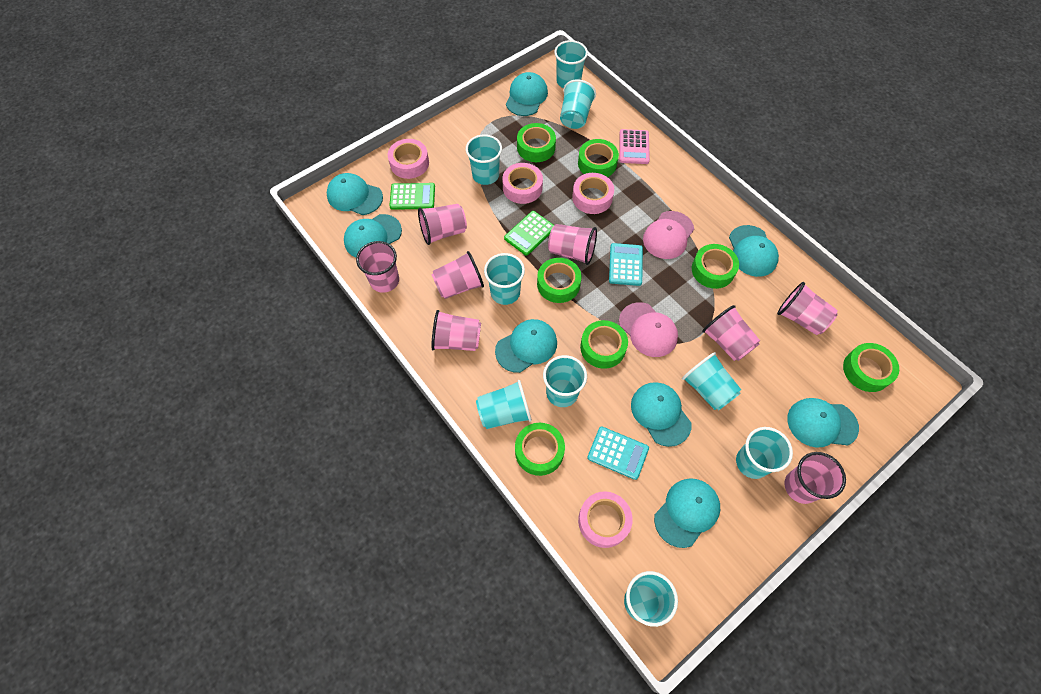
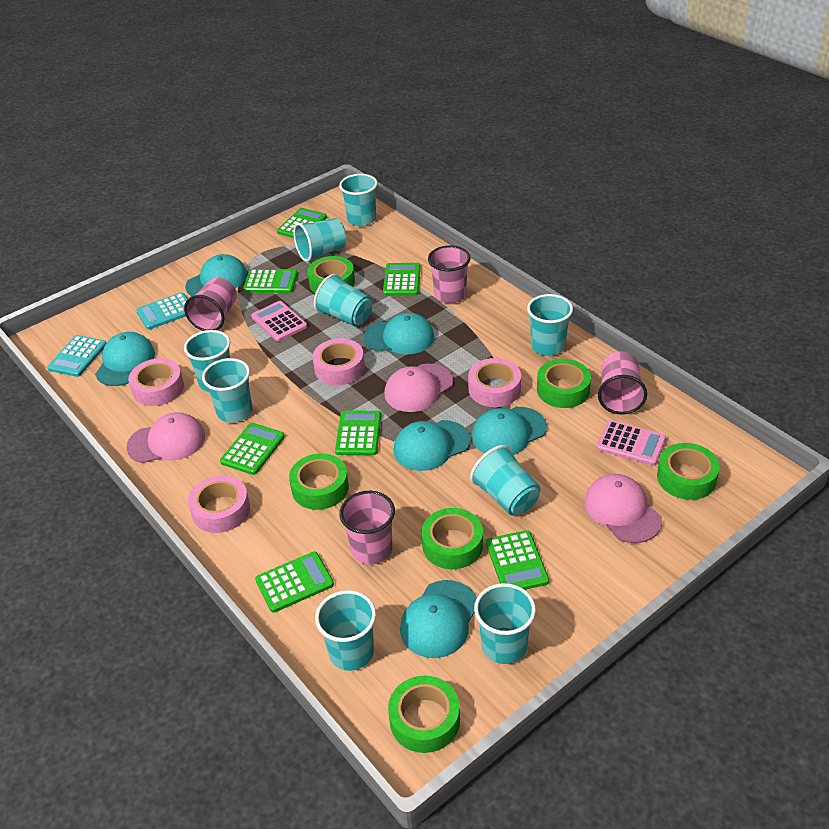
green calculator: [389,183,435,210] [504,211,555,256] = 2 -> [220,423,285,475] [243,269,298,293] [255,552,334,613] [277,208,327,238] [335,411,381,455] [383,263,421,296] [486,530,549,590] = 7
green tape: [515,423,565,476] [517,123,556,162] [537,258,581,303] [578,139,619,177] [580,320,628,369] [692,244,739,289] [843,343,899,392] = 7 -> [289,453,349,510] [307,256,355,293] [388,676,460,753] [421,508,483,569] [537,359,591,408] [657,443,720,500] = 6
pink calculator: [619,129,650,164] = 1 -> [251,301,307,341] [596,420,666,466] = 2
pink cap: [619,302,678,357] [643,211,694,259] = 2 -> [126,412,205,463] [384,364,453,412] [584,474,662,543] = 3
pink cup: [356,241,399,293] [418,204,467,245] [431,251,484,299] [431,310,481,351] [548,224,597,265] [702,305,760,361] [777,282,838,335] [784,452,846,504] = 8 -> [184,277,237,331] [339,491,395,565] [428,245,471,303] [598,352,647,414] = 4
turquoise cap: [327,173,383,215] [344,214,402,257] [495,319,557,373] [506,72,548,116] [631,382,692,447] [654,478,720,548] [729,225,779,277] [787,398,859,448] = 8 -> [95,332,155,386] [185,254,248,296] [364,313,434,355] [394,420,470,471] [400,580,477,658] [472,407,547,455] = 6

